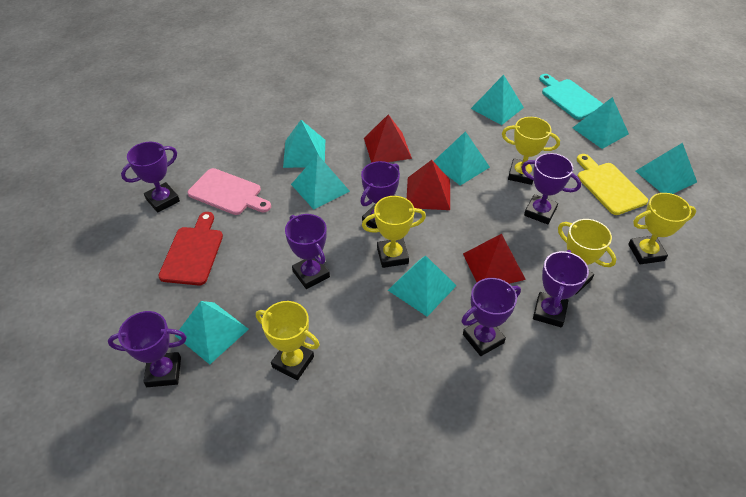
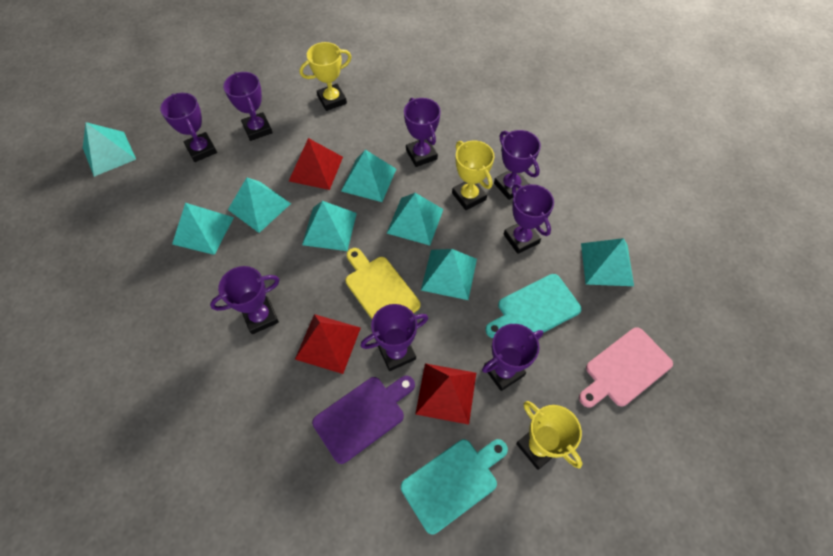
purple cutting board: none = 0 -> [312,376,415,464] = 1
purple trophy: [108,311,187,387] [121,142,180,213] [285,214,330,289] [360,161,400,229] [461,278,521,356] [521,153,581,224] [533,250,589,327] = 7 -> [160,93,217,162] [210,266,280,334] [223,72,273,141] [361,304,428,371] [404,98,441,167] [482,324,543,391] [494,130,541,200] [504,184,554,254] = 8
red cutting board: [158,212,223,286] = 1 -> none = 0
turquoise cutting board: [539,74,603,120] = 1 -> [401,439,508,534] [485,274,582,338] = 2
yellow trophy: [256,301,320,380] [362,196,426,268] [502,117,560,185] [558,219,616,295] [628,193,696,264] = 5 -> [300,42,351,111] [452,140,494,210] [516,401,583,470] = 3

